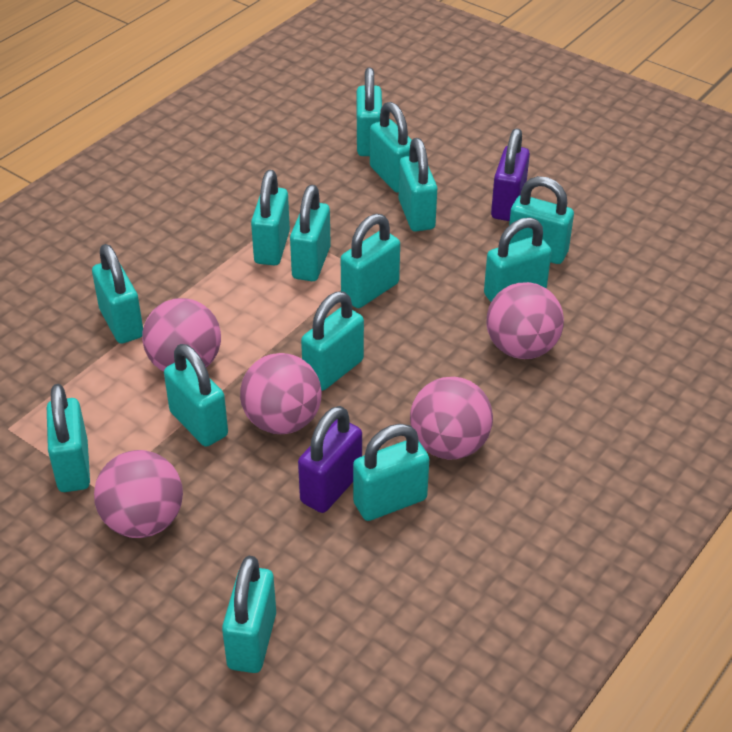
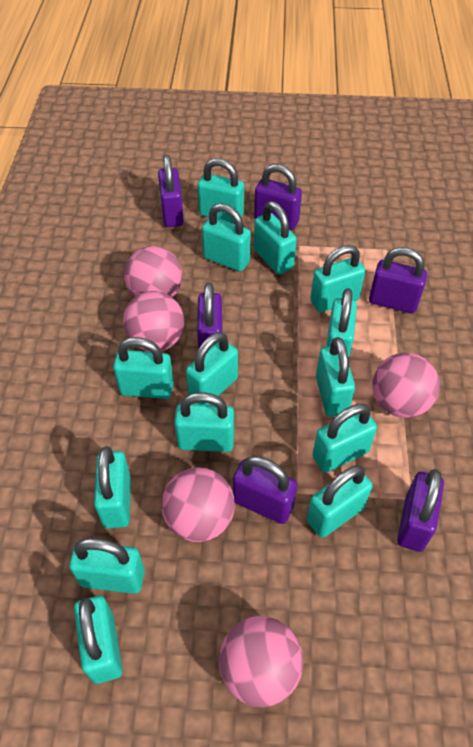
purple padlock: [298,406,362,513] [491,128,530,221] = 2 -> [158,155,184,227] [197,283,222,349] [233,456,297,524] [254,164,302,230] [369,247,427,313] [397,469,444,552] = 6

